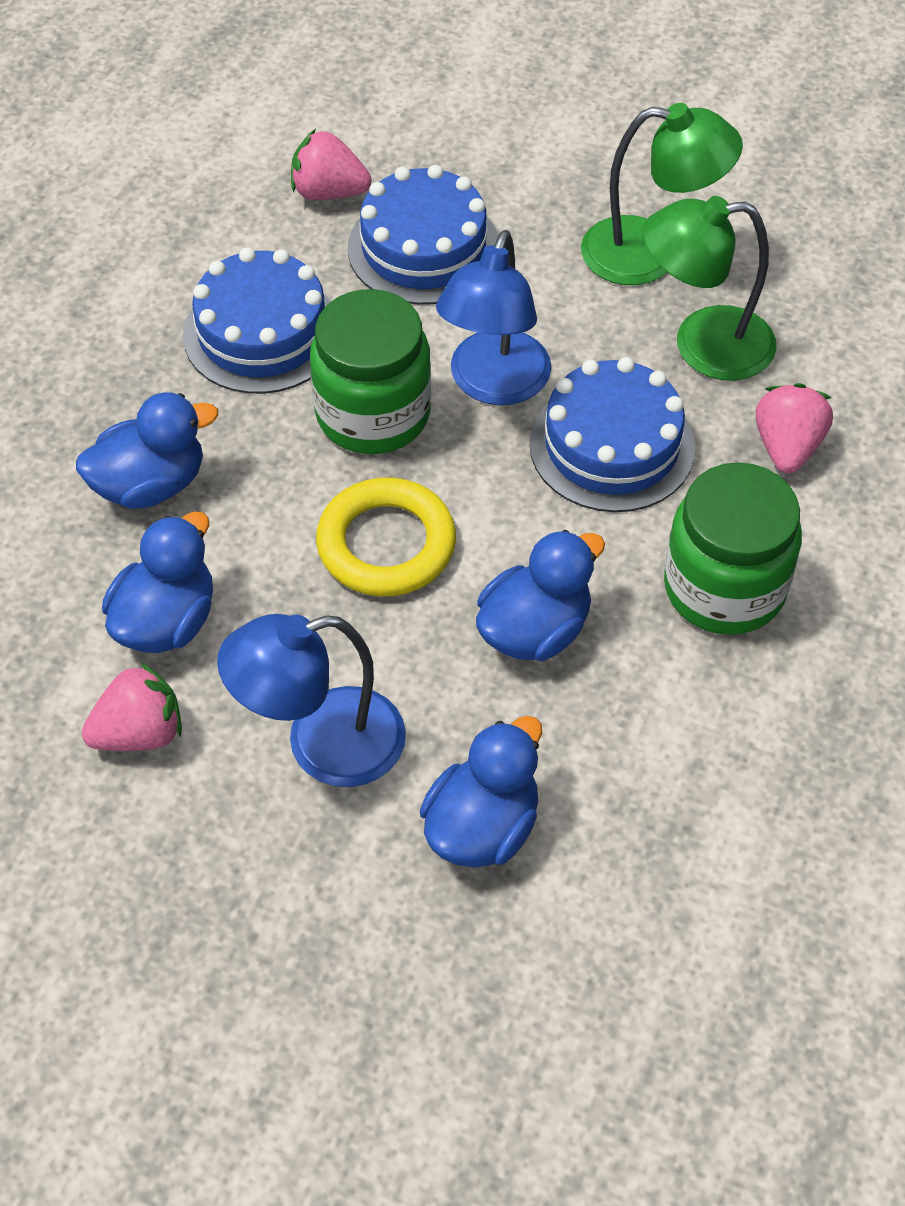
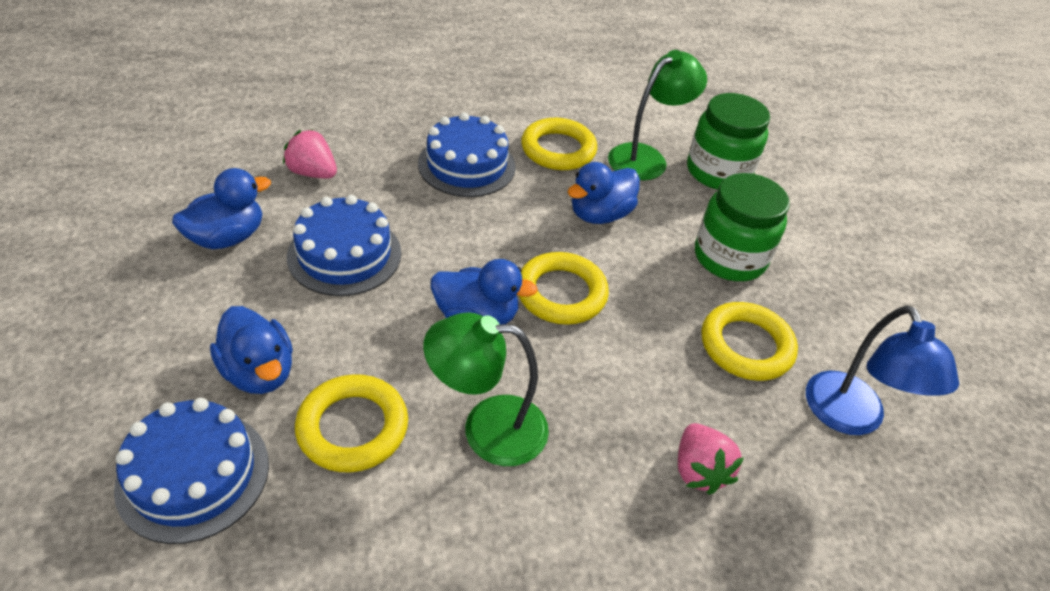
blue lamp: [217,614,406,787] [436,230,551,405] = 2 -> [806,305,959,435] = 1
pink strawberry: [82,663,182,751] [291,129,372,200] [755,383,833,473] = 3 -> [283,129,337,179] [678,423,744,495] = 2
yellow ring: [316,478,456,596] = 1 -> [295,374,408,473] [519,252,609,325] [521,118,597,170] [702,302,798,381] = 4

